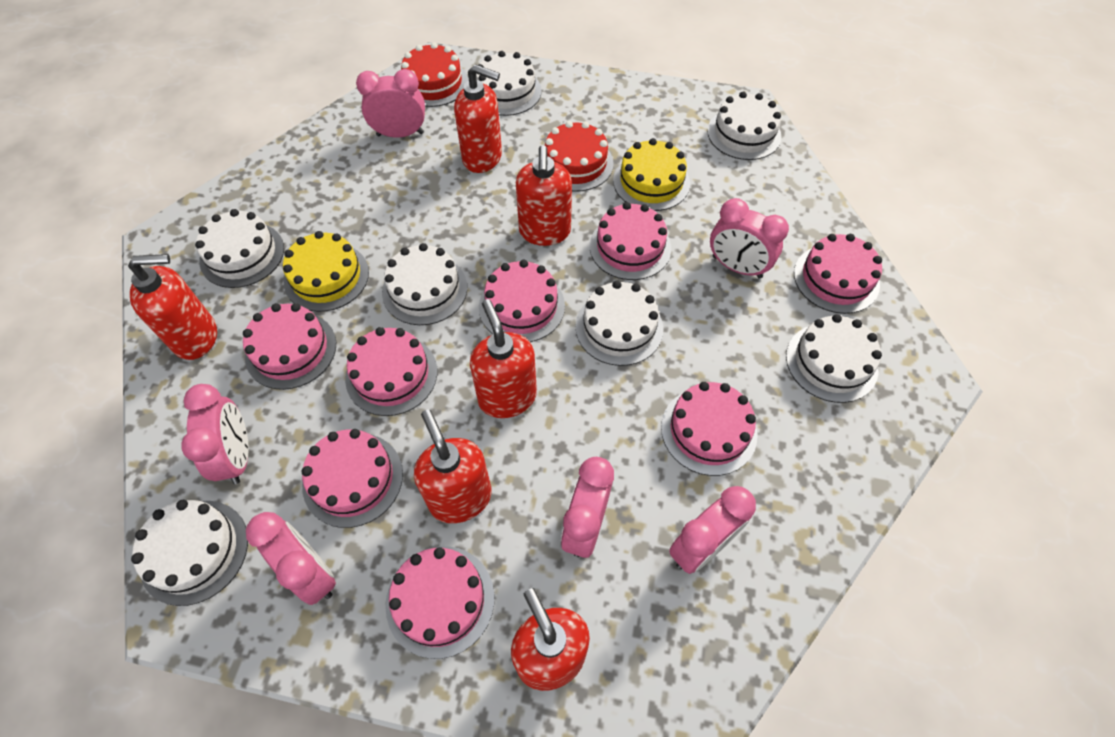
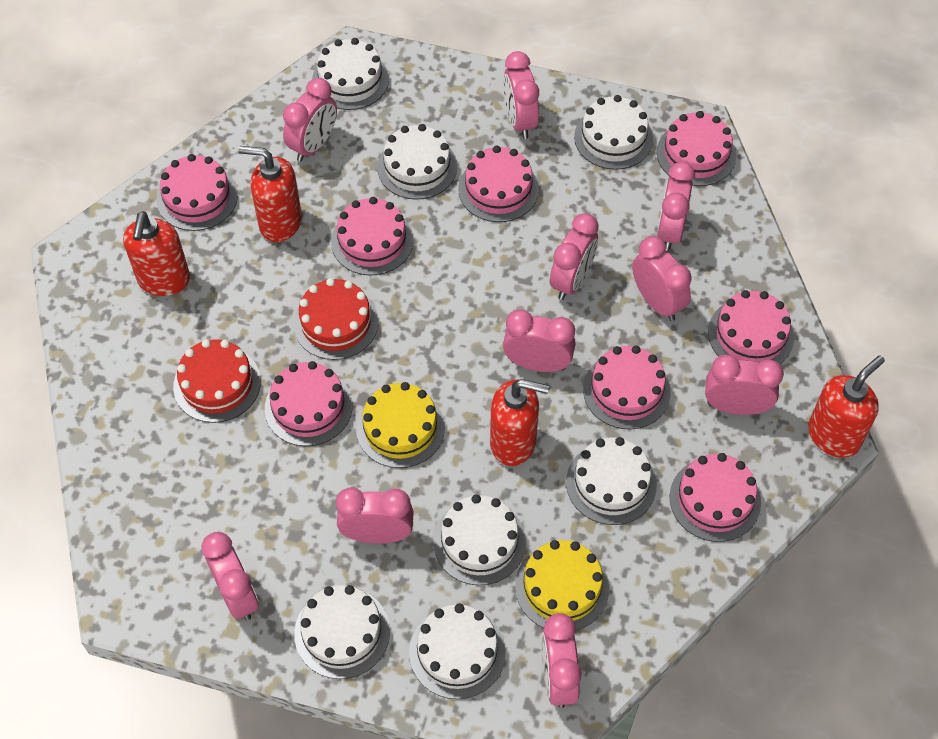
pink clock: [181,384,249,484] [246,512,336,605] [356,69,425,138] [561,457,614,558] [669,486,756,574] [710,198,789,279] = 6 -> [201,532,259,621] [283,78,337,162] [336,487,414,544] [503,51,539,139] [503,310,576,372] [542,613,582,708] [550,213,599,300] [632,236,692,321] [657,162,695,251] [705,355,784,415] = 10
red soap dispenser: [128,254,217,360] [414,409,491,523] [454,64,502,173] [470,299,537,418] [511,588,590,691] [516,146,572,246] = 6 -> [123,211,190,296] [238,146,302,242] [490,379,549,466] [808,356,885,458] = 4

